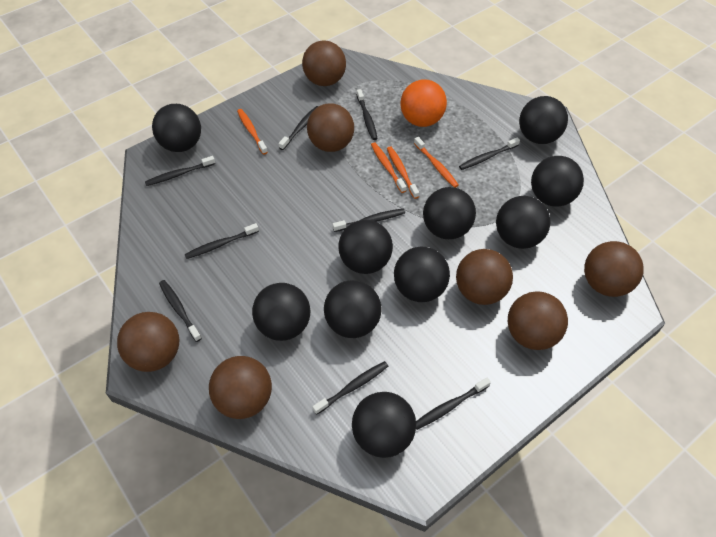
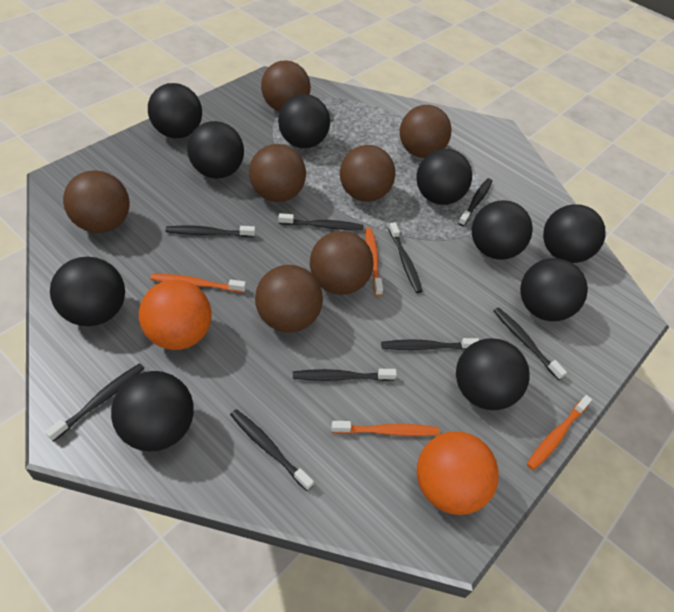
orange ball: [400,80,447,127] = 1 -> [139,280,212,350] [417,431,499,515] = 2

